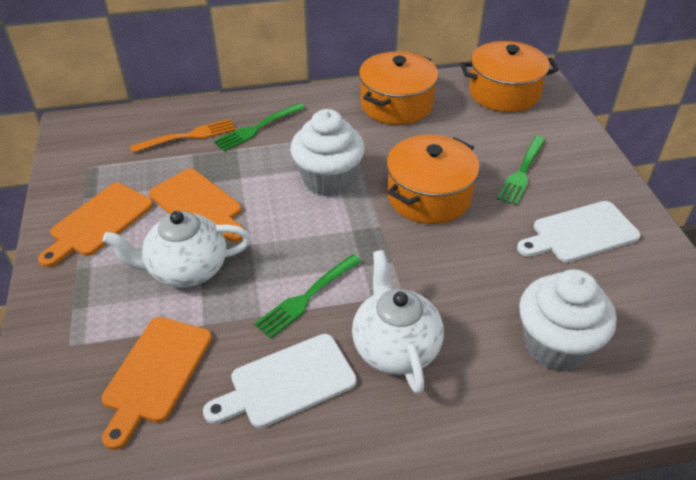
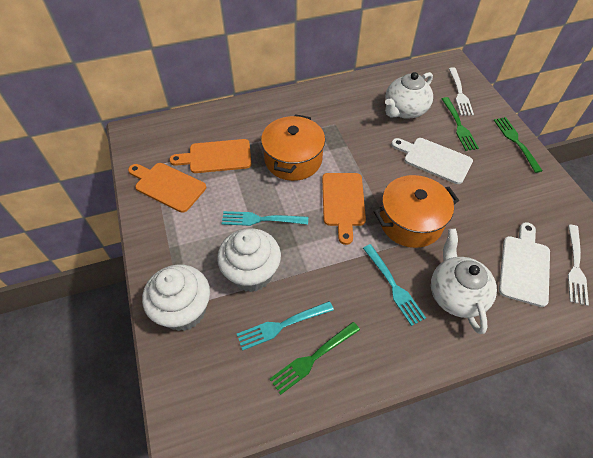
orange fork: [130,119,236,153] = 1 -> none = 0
orange pot: [359,51,438,125] [387,135,480,224] [460,41,559,112] = 3 -> [261,114,325,181] [374,175,459,248] = 2
turquoise fork: none = 0 -> [222,211,308,226] [237,301,334,350] [363,244,426,326] = 3
white fork: none = 0 -> [449,67,474,116] [568,225,589,306] = 2

